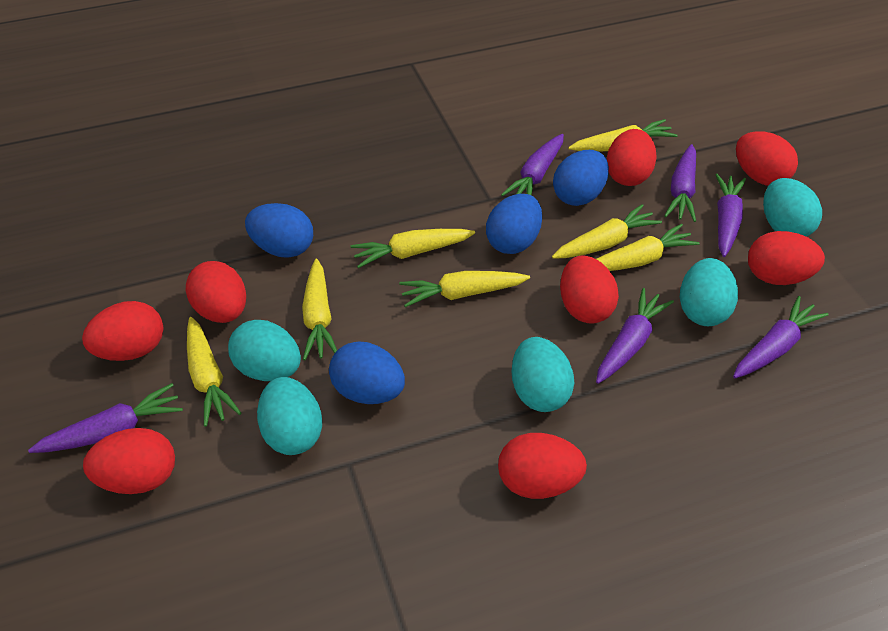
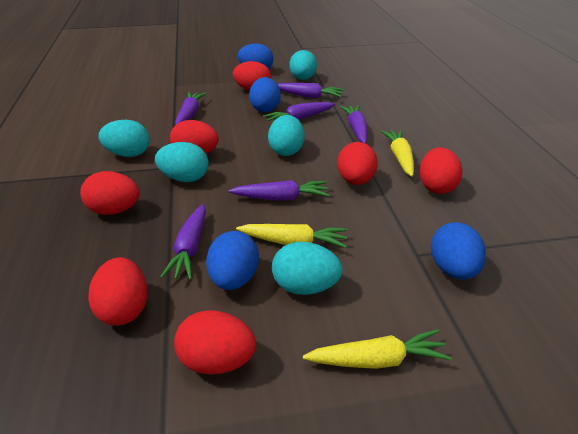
red egg: [82,301,164,361] [83,428,175,494] [186,261,246,323] [498,433,587,499] [560,255,619,324] [607,129,657,186] [736,131,798,186] [748,231,825,285] = 8 -> [80,171,140,215] [88,257,148,326] [170,120,219,154] [174,310,256,375] [233,61,271,91] [337,142,378,185] [419,147,463,194] = 7
yellow carrot: [187,317,241,427] [302,259,337,360] [351,229,475,268] [399,271,530,307] [552,204,662,259] [568,119,678,152] [596,224,700,271] = 7 -> [236,224,348,248] [303,329,452,369] [381,130,414,177] = 3

